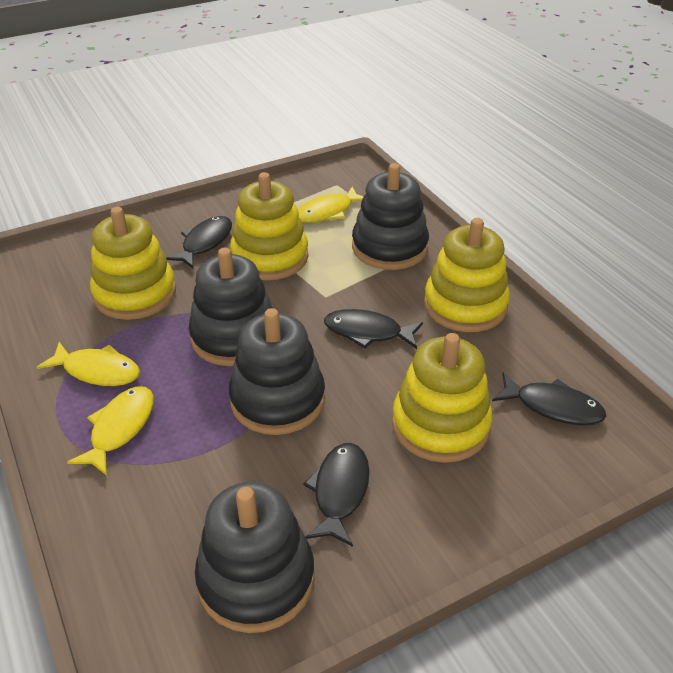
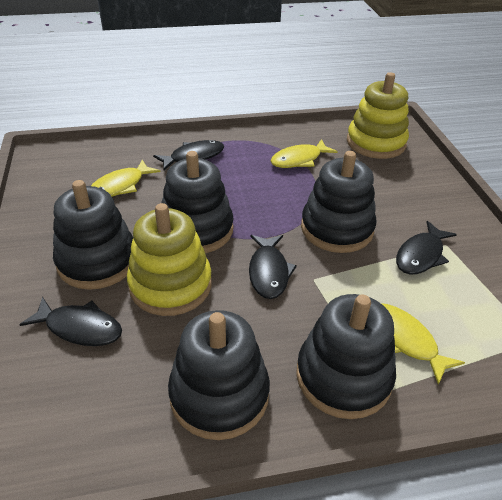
black stacking toy: [189,248,272,366] [195,482,315,633] [229,308,325,435] [352,163,429,270] = 4 -> [53,180,133,290] [161,151,233,253] [168,310,270,440] [296,294,396,419] [301,151,377,253] = 5
yellow stacking toy: [90,207,176,320] [230,172,308,280] [392,333,492,463] [424,218,510,332] = 4 -> [127,203,212,316] [347,72,409,159] = 2

